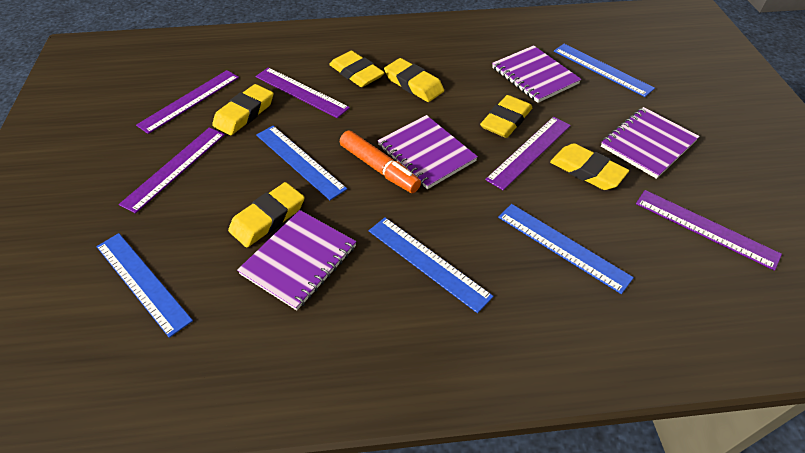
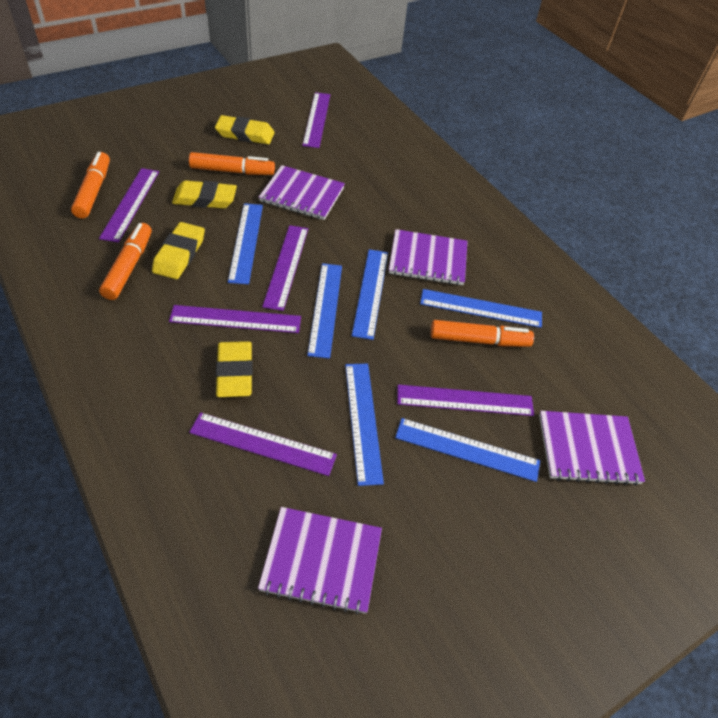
blue ruler: [96,233,193,338] [256,126,347,200] [369,217,494,313] [498,204,634,294] [554,44,655,97] = 5 -> [228,203,263,284] [307,263,342,359] [345,364,384,486] [352,249,388,340] [395,418,540,482] [420,289,542,328] = 6
orange marker: [340,131,421,193] = 1 -> [71,152,110,219] [99,223,152,300] [189,152,275,175] [431,320,534,347] = 4
purple ruler: [119,127,225,214] [136,70,239,134] [255,67,350,118] [485,117,571,190] [636,190,782,271] = 5 -> [99,168,159,243] [169,305,301,333] [189,412,337,476] [262,225,308,311] [302,92,330,148] [397,385,534,416] = 6
yellow eraser: [212,84,274,135] [228,182,305,247] [329,51,385,87] [384,58,444,102] [480,95,533,138] [550,143,629,190] = 6 -> [152,222,205,279] [172,180,237,209] [215,115,275,144] [216,341,253,397] = 4

